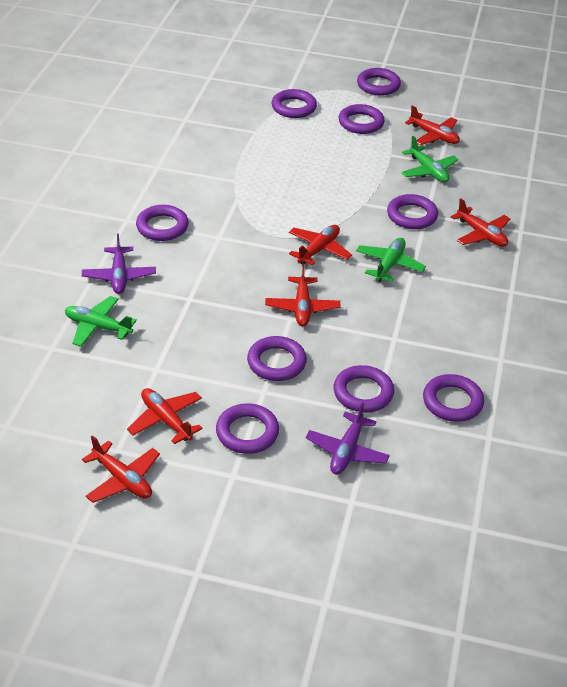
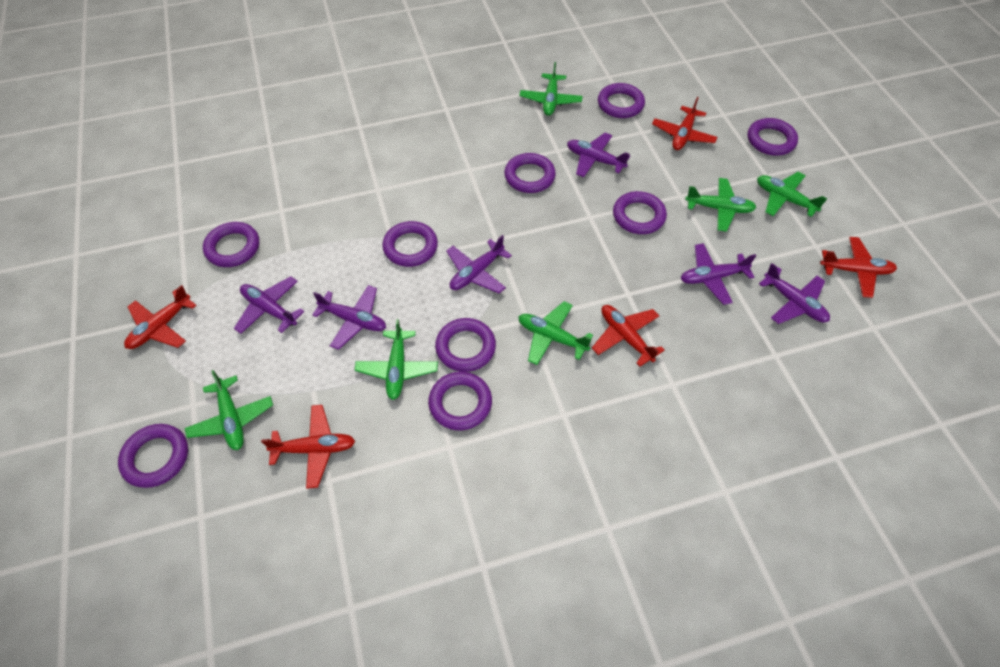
green plane: [65,296,137,347] [356,238,426,282] [401,136,459,183] = 3 -> [185,370,273,450] [355,319,438,400] [518,301,593,365] [520,62,583,116] [685,178,756,232] [757,172,828,217] = 6
purple plane: [82,234,156,294] [306,402,390,475] = 2 -> [234,276,304,334] [312,285,386,350] [446,235,512,293] [567,133,630,177] [681,243,757,305] [759,263,830,324] = 6
red plane: [82,435,160,503] [127,388,203,444] [265,264,340,326] [289,225,352,265] [405,105,460,145] [451,198,510,247] = 6 -> [124,285,197,349] [261,405,355,489] [592,305,665,367] [652,97,717,150] [820,237,897,298] = 5

